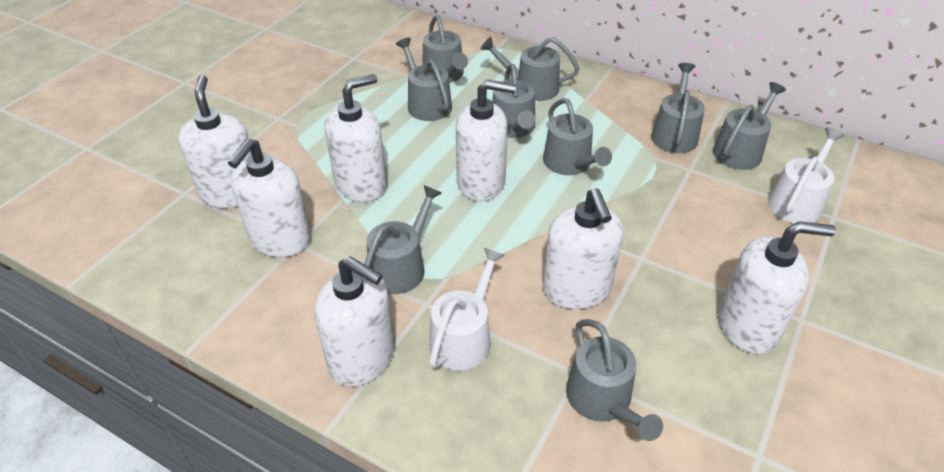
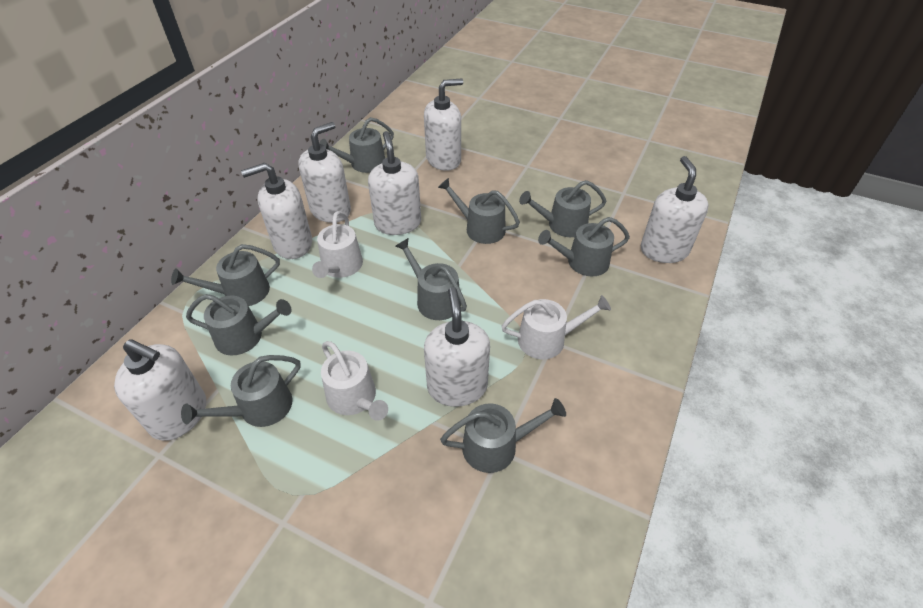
white watering can: [429,247,504,371] [768,128,844,223] = 2 -> [312,211,363,278] [321,341,388,421] [501,295,611,359] = 3

